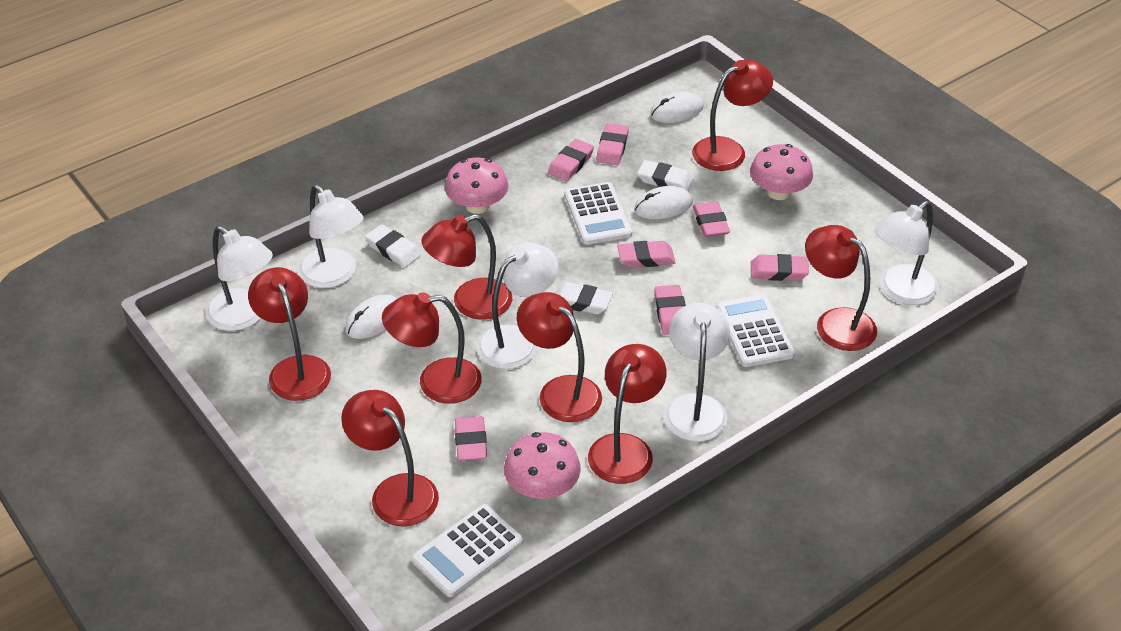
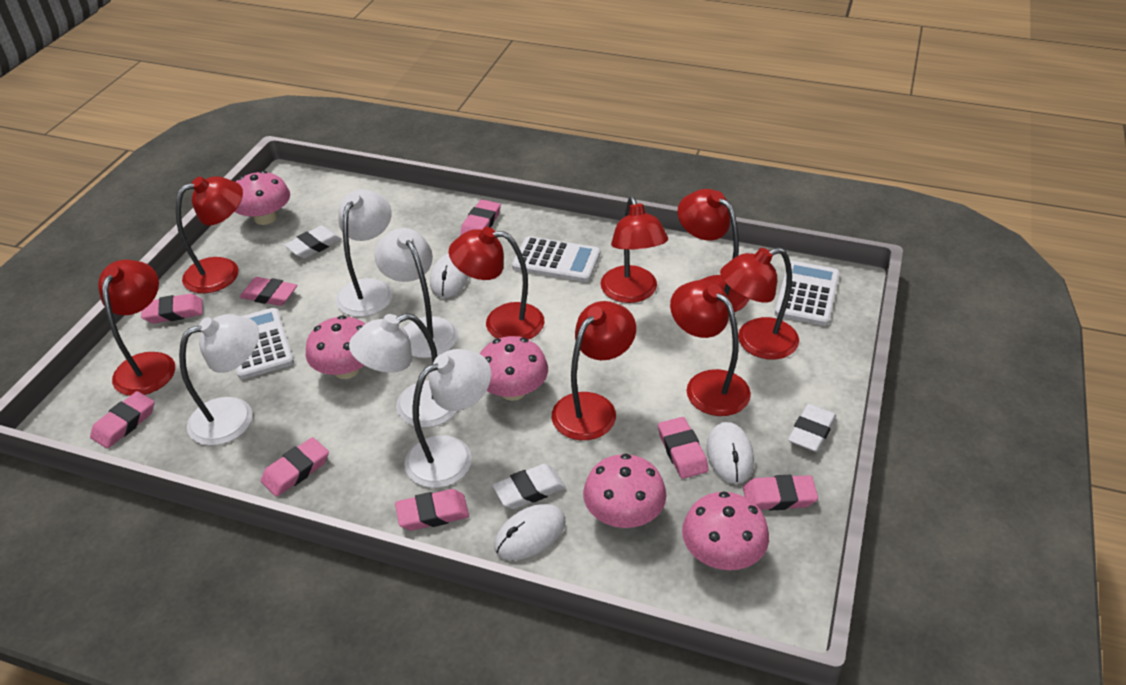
pink eraser: [455,416,487,461] [548,139,594,181] [596,123,629,165] [617,241,675,268] [654,285,686,335] [693,201,730,237] [751,254,809,281] = 7 -> [90,391,155,448] [141,294,203,324] [240,277,297,306] [261,437,329,497] [395,489,469,531] [460,200,501,235] [658,417,709,479] [743,475,818,511] = 8
pink mushroom: [445,157,509,214] [504,432,581,499] [750,144,813,200] = 3 -> [235,171,290,225] [306,315,365,379] [480,336,548,401] [583,454,667,528] [682,492,769,570] = 5

